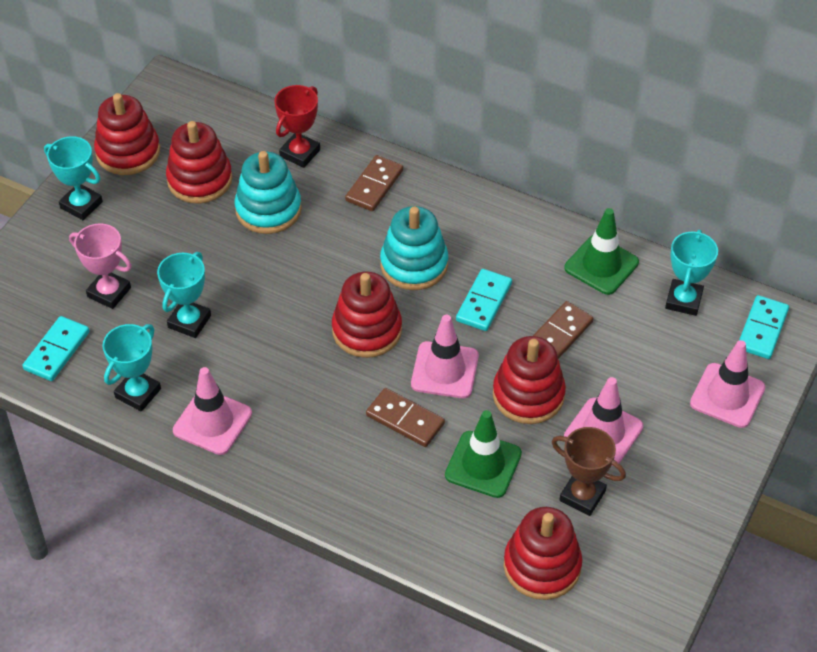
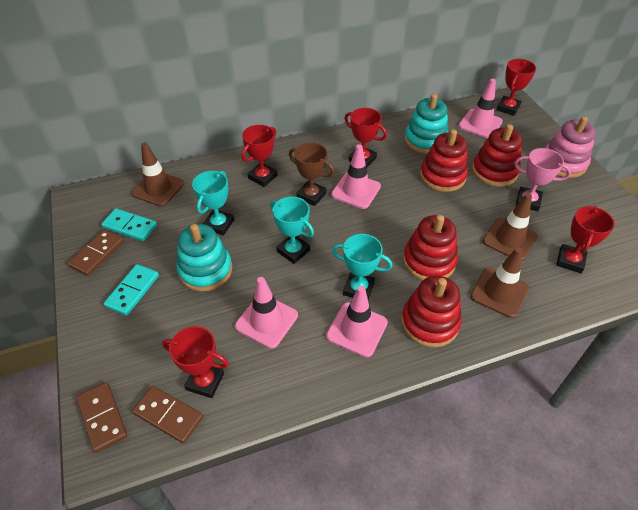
brown traffic cone: none = 0 -> [132,142,184,207] [470,247,529,318] [483,193,538,261] = 3
green traffic cone: [445,410,522,498] [564,208,639,295] = 2 -> none = 0
pink stacking toy: none = 0 -> [545,116,596,178] = 1
red stacking toy: [94,93,160,175] [166,121,232,203] [332,272,402,358] [493,336,566,424] [504,507,582,600] = 5 -> [401,276,462,348] [403,215,458,280] [420,129,468,192] [472,124,522,187] = 4
red trophy: [274,85,320,168] = 1 -> [162,326,229,398] [242,125,278,187] [344,108,387,168] [496,59,536,116] [556,206,615,273] = 5
turquoise domino: [22,316,90,381] [456,269,512,331] [739,295,789,359] = 3 -> [101,208,157,241] [103,264,159,316] = 2
turquoise trophy: [44,136,103,220] [103,324,161,412] [157,252,211,338] [665,230,718,316] = 4 -> [192,171,234,236] [270,197,314,264] [332,234,392,299] = 3

